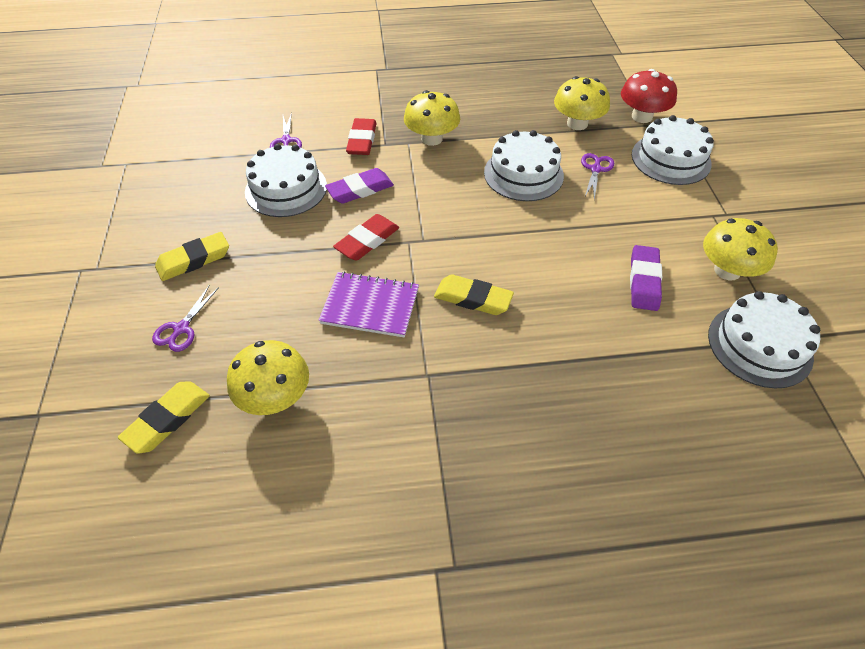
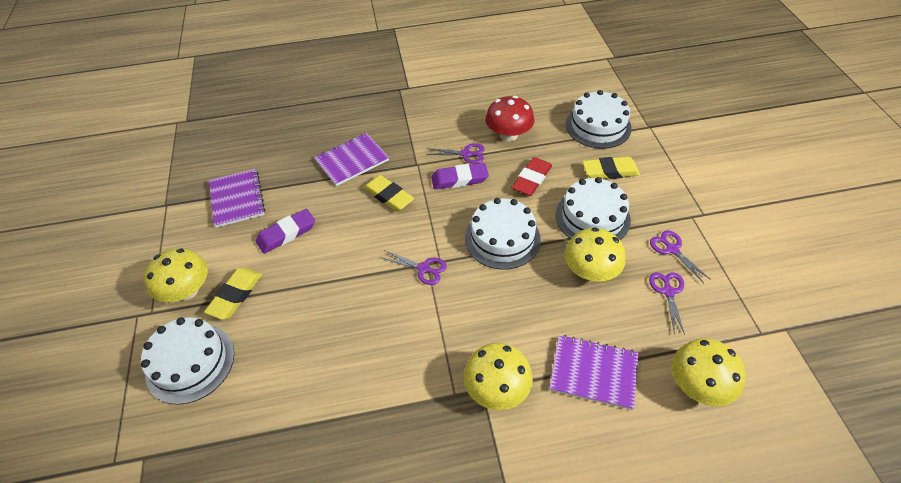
purple notebook: [318,271,419,337] = 1 -> [209,169,265,228] [314,133,389,186] [549,335,639,410] = 3
purple scissors: [152,285,219,352] [270,112,302,148] [581,153,614,200] = 3 -> [380,250,447,285] [426,143,485,164] [649,272,685,335] [650,230,711,283] = 4
red eraser: [333,214,399,261] [346,118,377,155] = 2 -> [511,157,552,196] = 1

